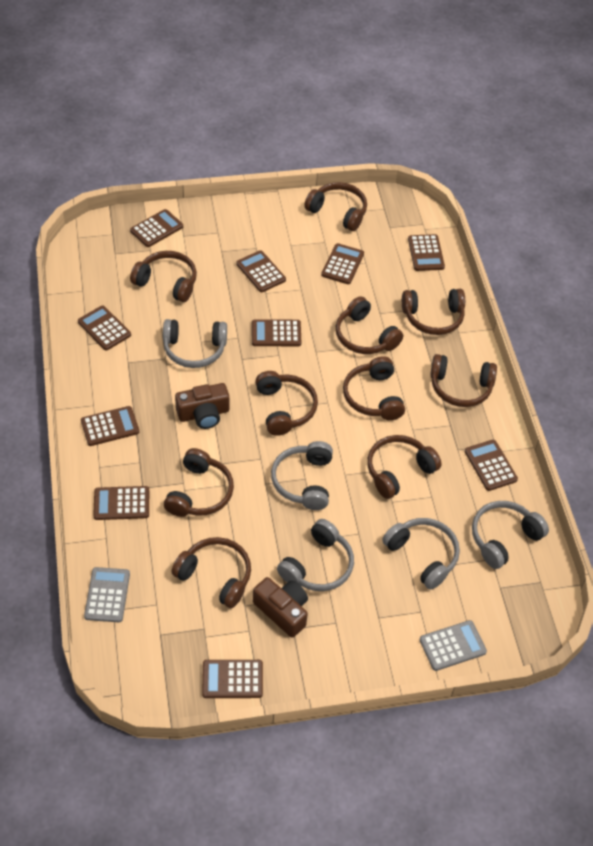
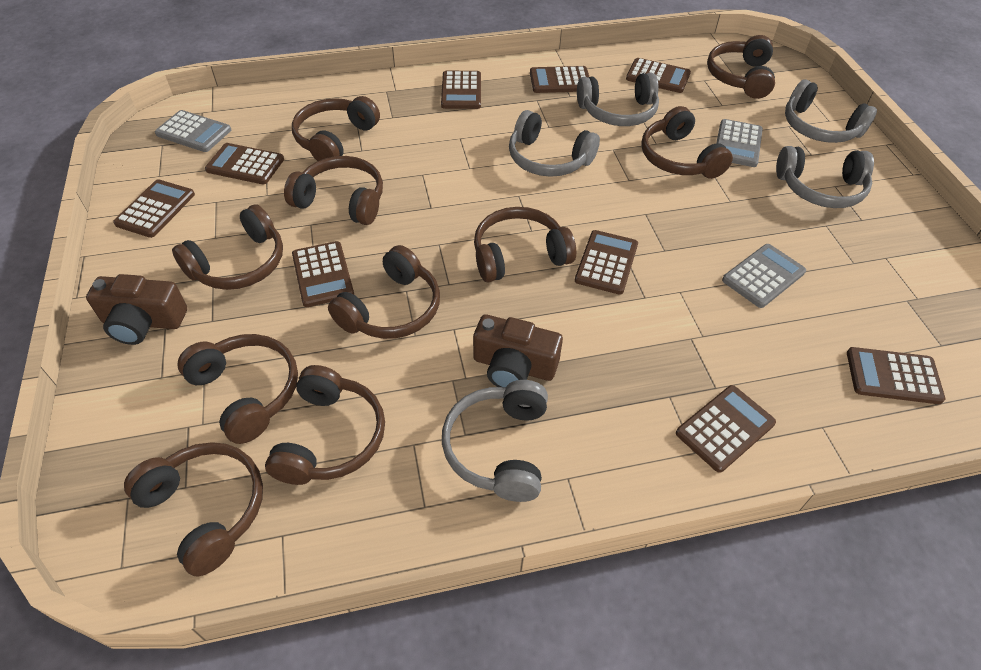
brown calculator: [78,306,131,351] [81,406,139,446] [93,486,149,520] [130,209,183,247] [202,660,263,698] [236,250,286,292] [252,319,301,346] [321,243,364,284] [408,234,445,271] [465,440,518,491] = 10 -> [113,180,195,238] [205,143,284,184] [292,241,354,307] [441,71,481,109] [530,66,589,93] [575,230,638,295] [626,58,691,93] [676,385,776,473] [847,347,945,404] = 9
grey calculator: [84,567,130,622] [420,620,487,671] = 2 -> [155,110,231,152] [717,119,763,167] [722,244,806,308] = 3

